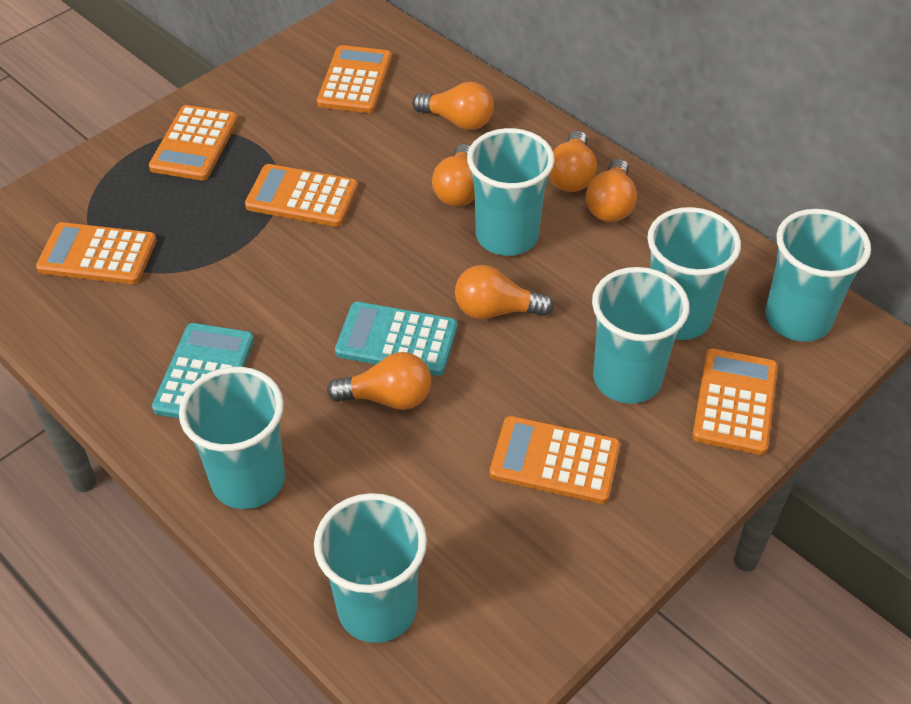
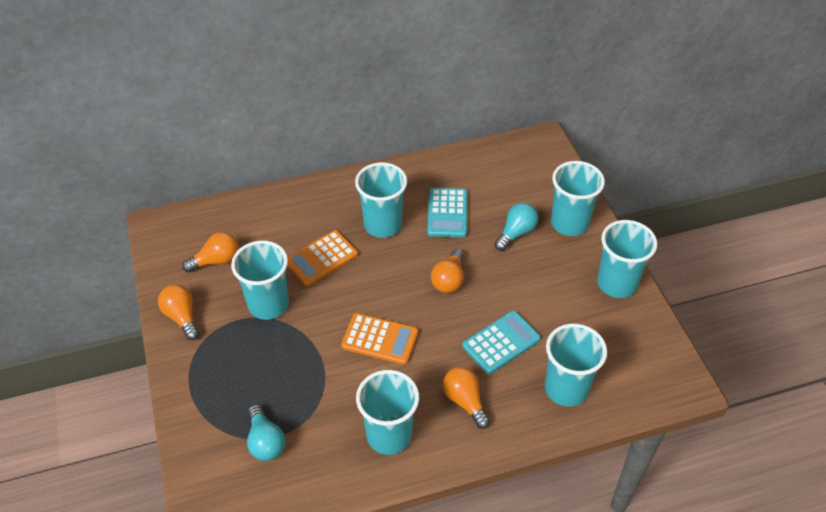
orange calculator: [36,222,157,284] [149,105,238,181] [245,164,358,227] [317,45,392,113] [490,416,620,504] [692,348,778,455] = 6 -> [287,230,358,286] [341,313,419,365] = 2
orange light bulb: [327,352,431,410] [412,82,494,130] [432,144,475,207] [455,265,554,319] [548,131,597,192] [586,159,637,222] = 6 -> [158,284,200,340] [182,232,239,273] [431,249,464,293] [443,367,490,429] = 4
turquoise light bulb: none = 0 -> [247,404,285,461] [494,202,538,251] = 2

